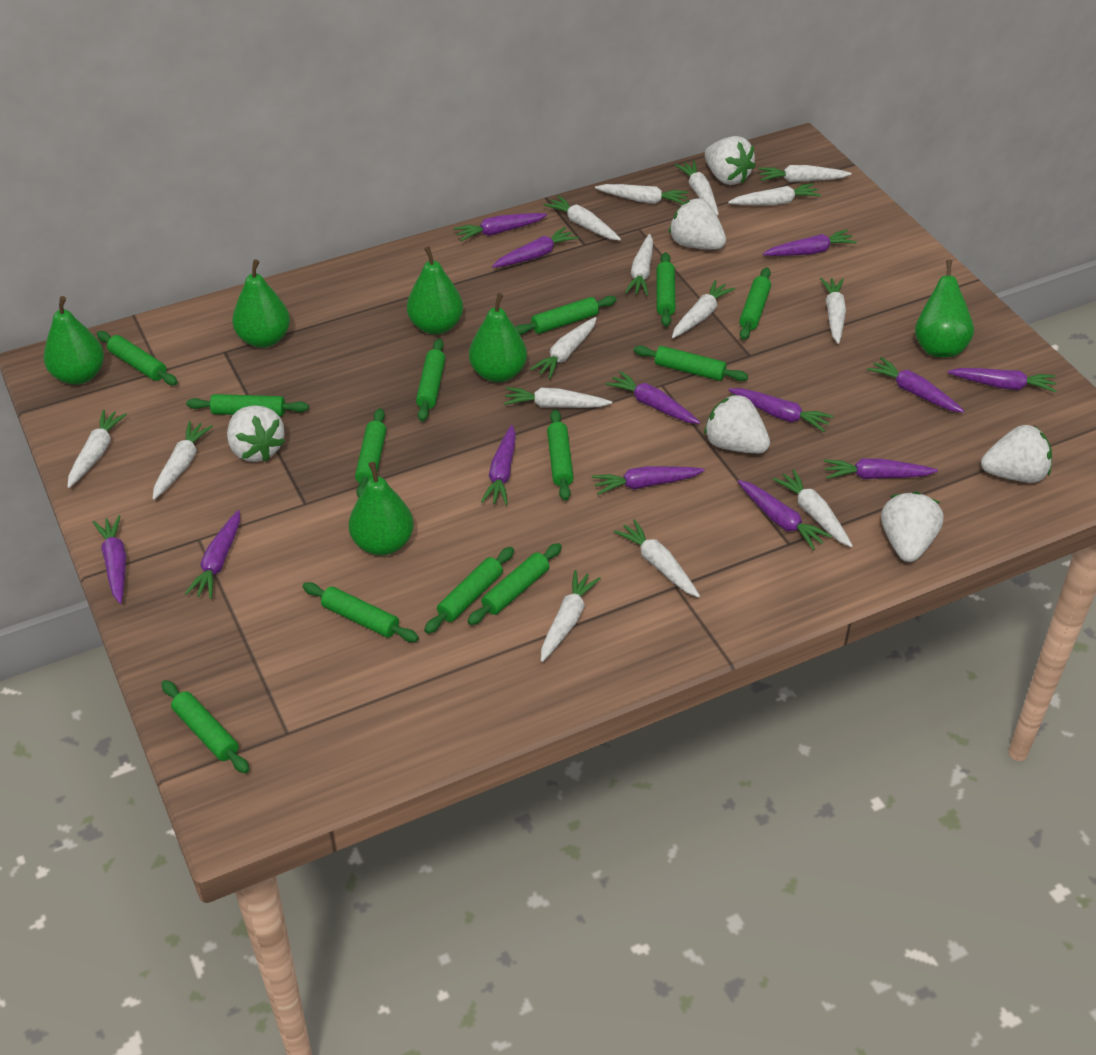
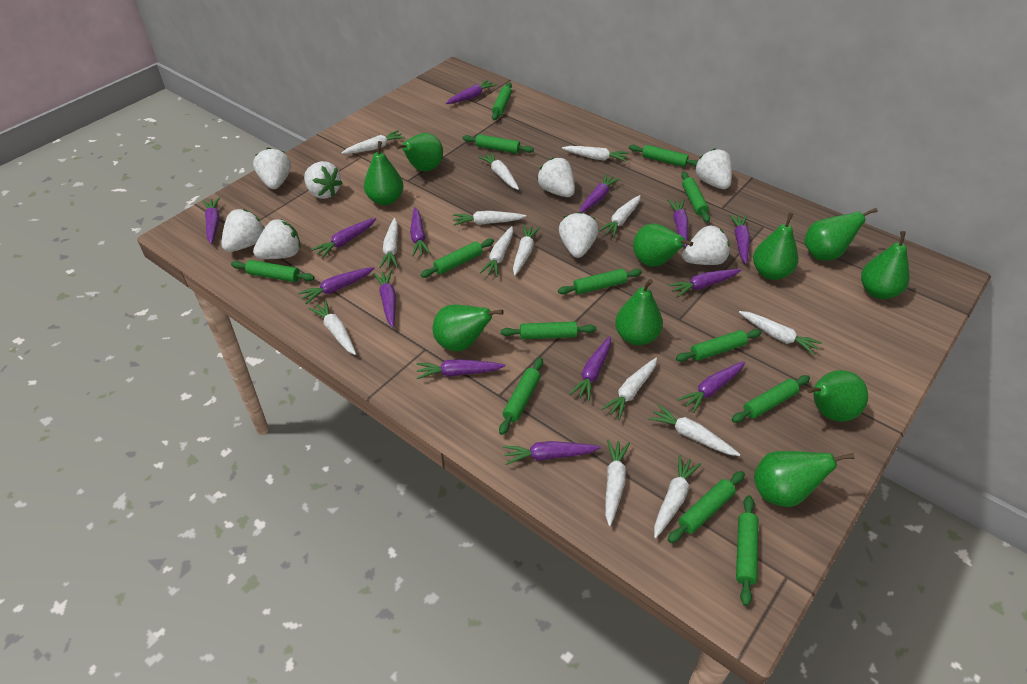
green pear: [44,296,104,385] [232,259,290,348] [349,462,414,556] [407,247,463,335] [469,293,527,382] [915,259,974,357] = 6 -> [364,141,404,205] [396,133,443,171] [432,305,503,351] [615,279,663,345] [633,224,693,267] [753,213,799,280] [754,451,854,507] [804,208,878,261] [807,370,868,422] [861,231,910,299] = 10
purple carrot: [93,515,126,604] [185,510,240,599] [454,213,547,241] [481,425,516,505] [492,227,579,268] [592,466,705,495] [606,371,700,424] [728,388,833,432] [737,480,832,550] [763,230,857,256] [824,458,938,479] [867,357,964,413] [948,368,1056,392] = 13 -> [203,197,220,244] [298,267,374,304] [311,218,376,258] [373,270,396,328] [410,207,431,256] [416,359,505,379] [446,80,497,104] [503,441,601,465] [570,336,611,401] [580,174,620,213] [668,199,689,247] [669,269,741,297] [677,361,745,413] [729,214,750,264] = 14
white carrot: [67,410,127,488] [153,421,213,500] [504,387,612,408] [529,317,597,379] [541,570,601,662] [544,195,621,240] [595,184,689,204] [614,519,700,598] [625,234,653,296] [672,280,735,338] [675,160,719,215] [728,183,821,205] [758,165,852,182] [773,469,853,547] [820,278,846,344] = 15 -> [308,300,356,355] [342,130,405,154] [379,218,398,268] [453,211,526,226] [478,152,519,190] [480,226,513,277] [513,225,540,276] [562,146,629,162] [599,195,641,237] [601,358,657,420] [605,439,630,526] [648,404,740,456] [654,455,701,538] [739,311,822,355] = 14
white strawberry: [227,405,285,462] [669,198,726,249] [704,394,770,453] [705,136,756,185] [881,492,943,562] [981,425,1052,483] = 6 -> [221,209,265,252] [253,148,291,189] [253,219,300,259] [304,161,342,199] [537,157,575,197] [559,212,598,258] [682,226,730,265] [695,148,732,189] = 8

